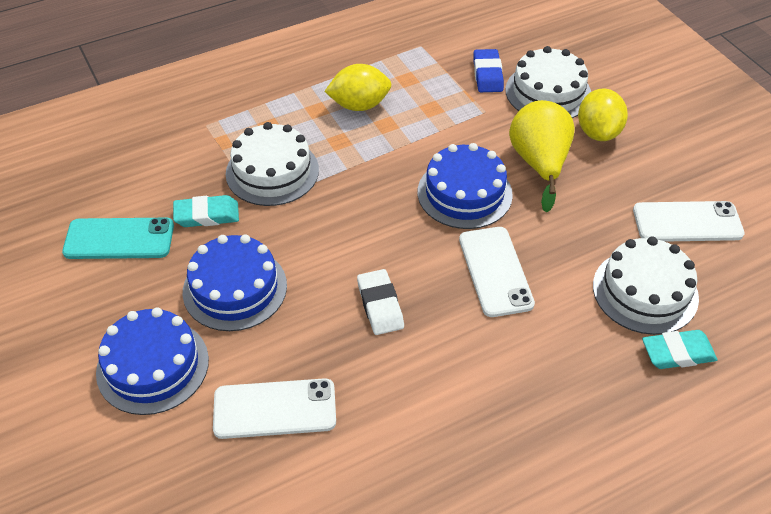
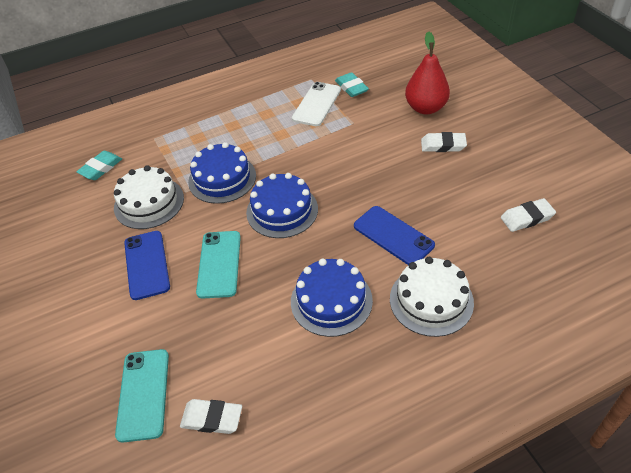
blue eraser: [473,49,504,92] = 1 -> none = 0
blue phone: none = 0 -> [124,231,170,300] [354,206,435,265] = 2
red pear: none = 0 -> [405,31,450,114] = 1
turquoise phone: [62,218,174,259] = 1 -> [115,349,169,442] [196,231,241,299] = 2
white cake: [226,122,319,206] [505,46,591,118] [593,237,699,335] = 3 -> [114,165,184,229] [390,257,474,337] = 2
white eraser: [357,269,404,335] = 1 -> [180,399,242,434] [421,132,467,152] [501,198,556,232] = 3
white phone: [213,378,336,439] [459,227,535,317] [633,201,745,242] = 3 -> [292,82,341,126] = 1
yellow lemon: [324,64,391,111] [578,88,628,141] = 2 -> none = 0
yellow pear: [509,100,575,213] = 1 -> none = 0

